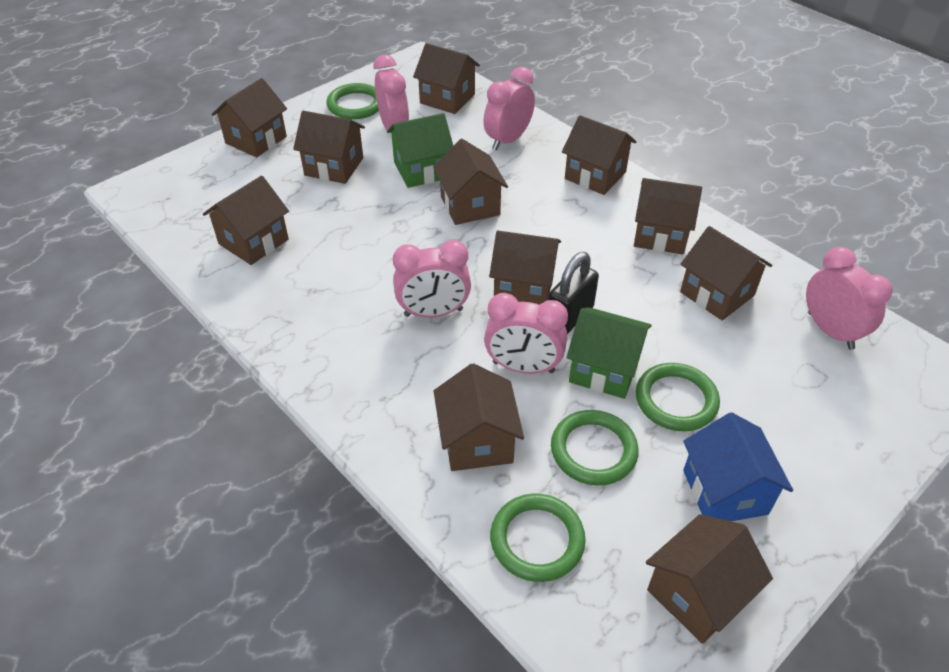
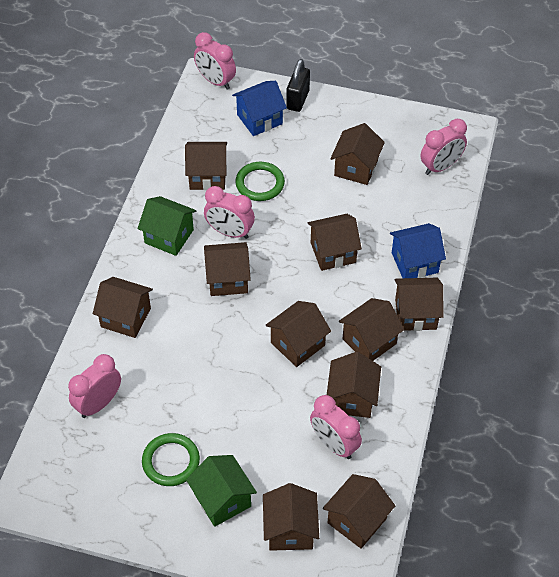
blue house: [683,412,793,521] = 1 -> [232,81,287,136] [390,223,446,278] = 2
green ring: [326,83,379,119] [490,494,586,582] [551,410,639,485] [636,363,720,431] = 4 -> [142,433,200,486] [235,162,285,201] = 2

